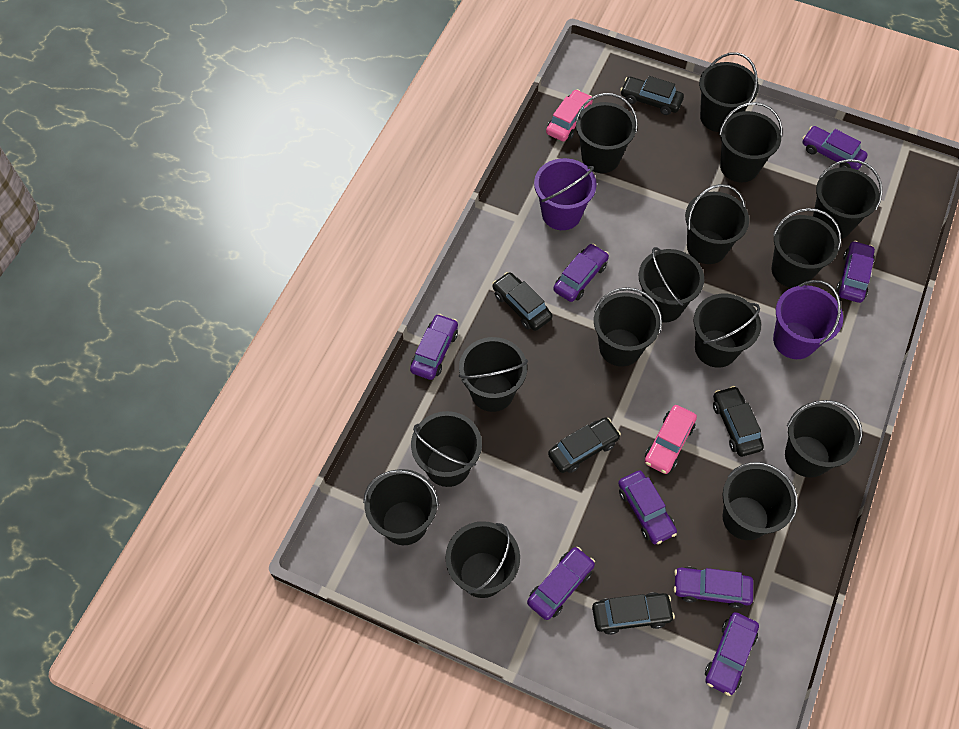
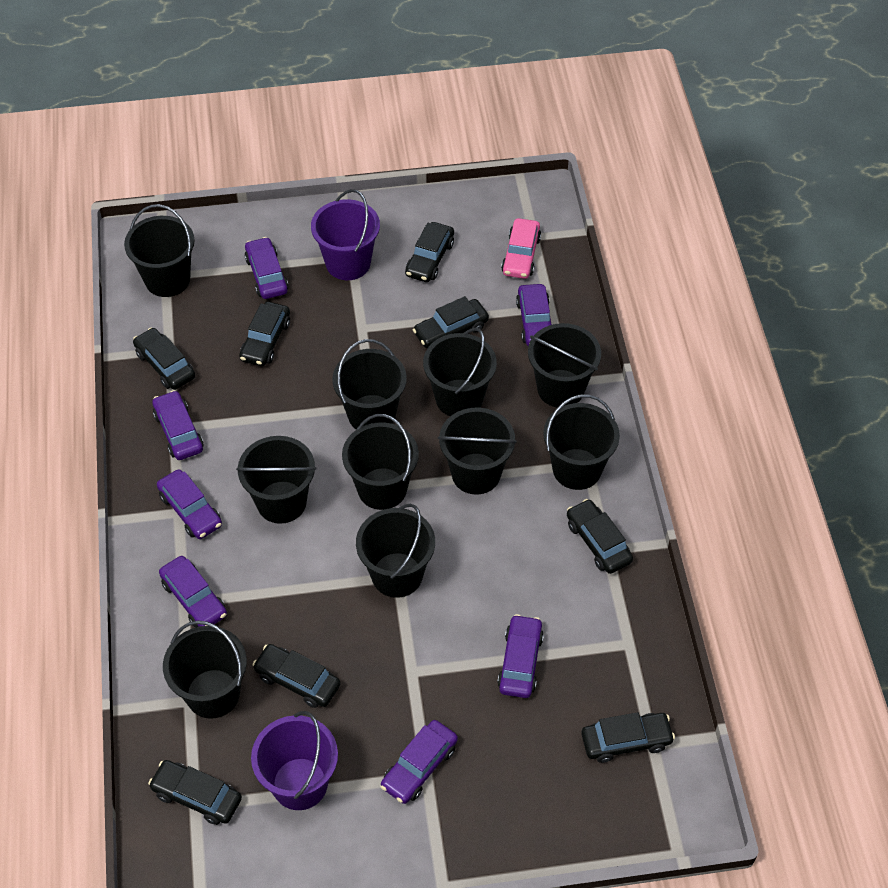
black bucket: [363,469,439,545] [411,411,482,487] [445,521,520,598] [459,337,528,412] [575,93,638,173] [594,287,662,367] [639,247,704,323] [685,184,749,264] [694,294,761,368] [699,52,759,132] [719,102,783,182] [723,462,798,540] [772,208,841,288] [785,400,862,477] [813,159,883,239] = 15 -> [124,204,195,297] [163,620,247,719] [236,436,317,524] [332,339,407,430] [342,414,419,510] [356,503,435,598] [423,328,497,416] [438,408,517,494] [528,323,601,408] [543,394,620,490] = 10
black car: [492,272,552,331] [548,418,621,473] [592,592,675,635] [620,76,684,115] [713,386,764,457] = 5 -> [133,328,195,390] [148,760,242,825] [239,302,290,366] [252,644,340,708] [405,222,454,282] [413,296,489,348] [567,499,633,574] [581,712,675,763] = 8
pink car: [546,89,593,141] [645,405,697,474] = 2 -> [501,218,541,279] = 1
purple car: [410,314,458,380] [527,547,595,620] [553,244,609,302] [618,471,677,544] [674,567,753,609] [705,612,759,696] [803,126,868,170] [836,241,875,303] = 8 -> [152,390,204,460] [157,469,222,539] [159,556,227,628] [245,237,289,299] [381,720,458,804] [497,614,544,698] [516,284,552,346] = 7

